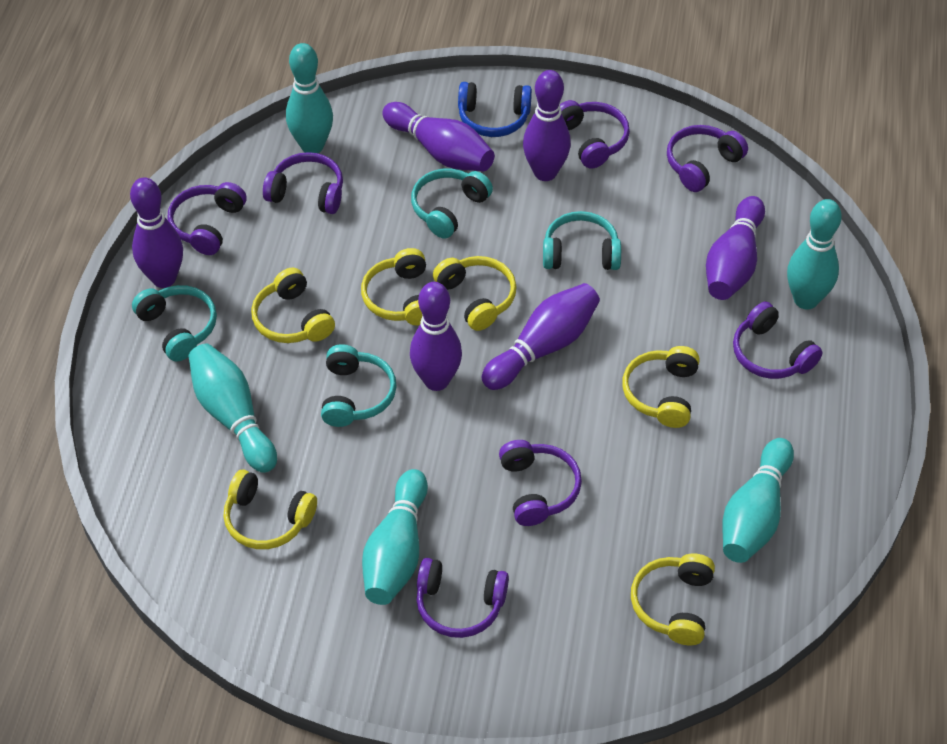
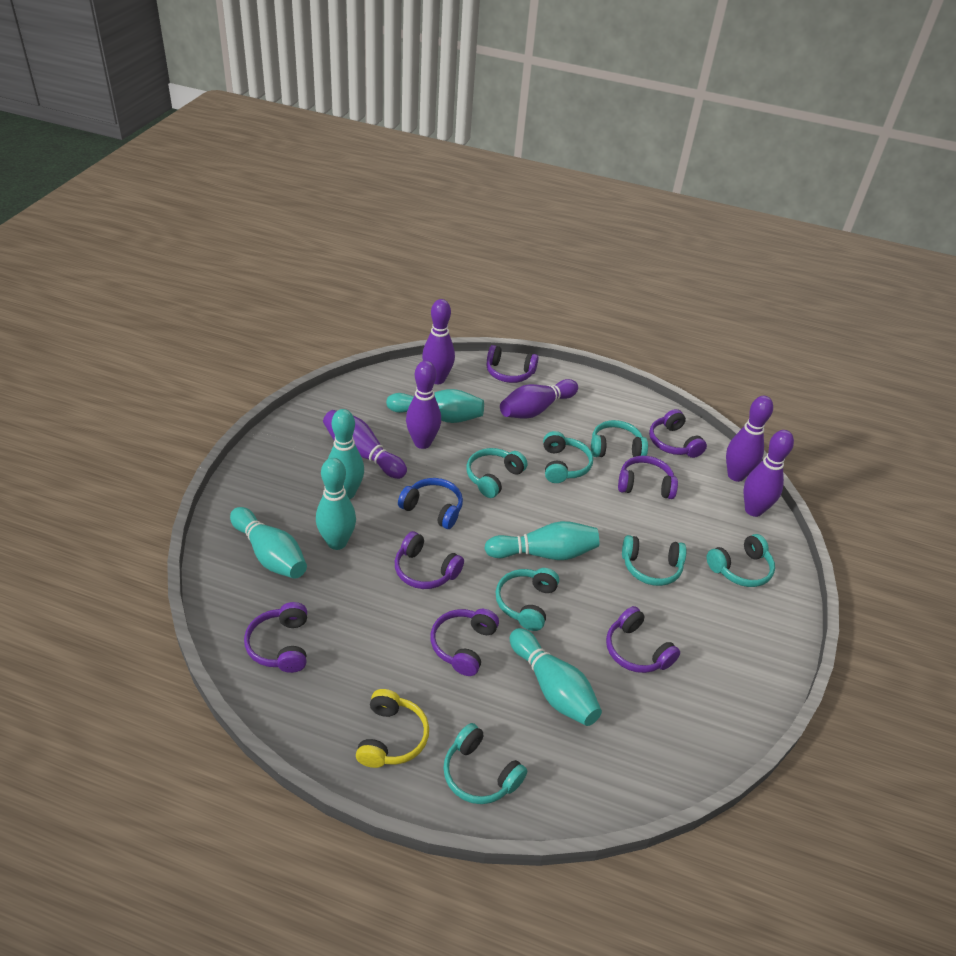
turquoise bowling pin: [189,343,277,473] [286,43,333,153] [362,469,428,605] [722,438,794,563] [787,199,842,309] = 5 -> [230,507,307,579] [316,458,356,550] [328,409,364,499] [386,389,484,423] [484,521,599,560] [510,628,602,726] = 6
turquoise headphones: [132,285,217,361] [321,344,397,427] [411,168,493,239] [543,211,621,270] = 4 -> [443,723,527,804] [467,448,528,498] [496,568,559,631] [543,431,593,483] [591,420,648,457] [622,535,686,586] [707,534,775,587] = 7
yellow headphones: [223,470,317,549] [251,268,335,343] [361,248,426,326] [433,256,517,331] [622,346,699,428] [631,553,715,645] = 6 -> [356,689,429,768] = 1

